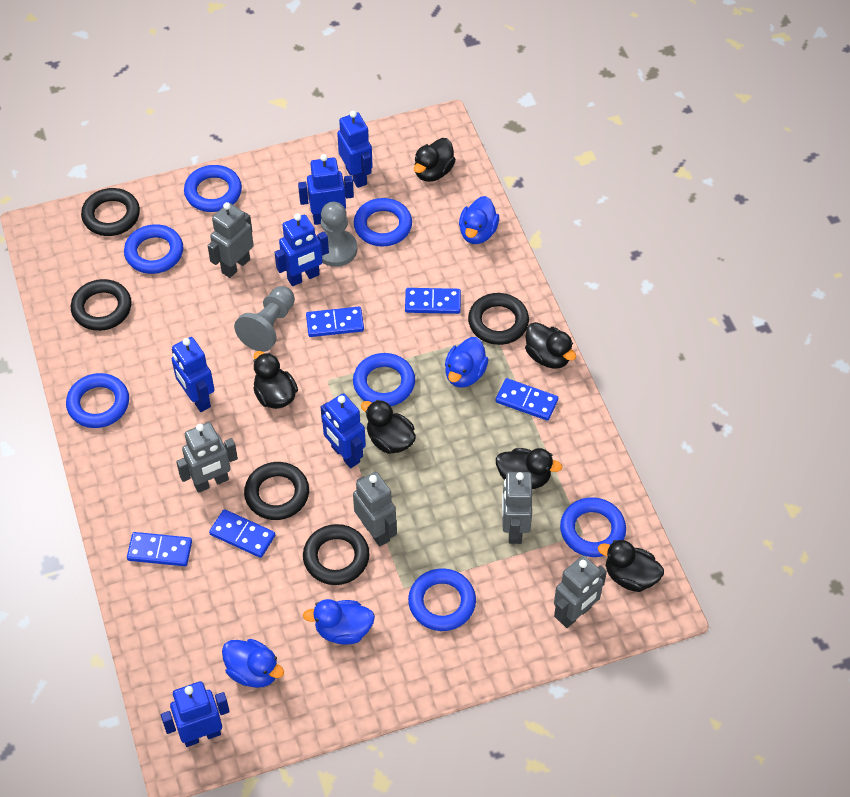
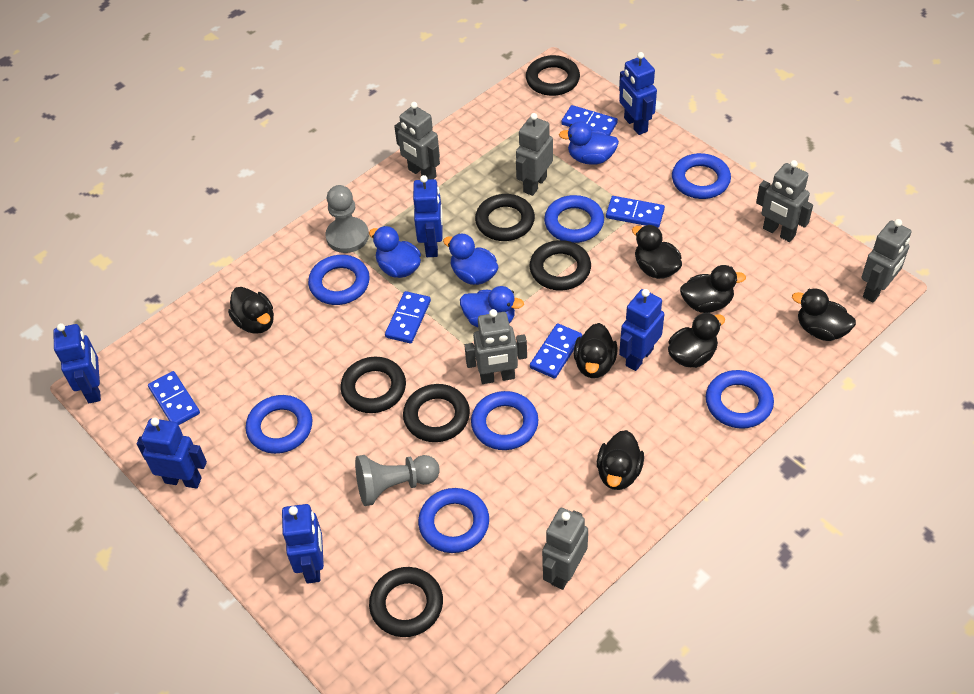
black duck: [253,351,298,409] [361,400,416,454] [414,138,456,182] [496,448,562,489] [525,322,576,369] [598,540,664,592] = 6 -> [228,287,274,334] [574,323,618,378] [597,430,644,490] [632,225,682,279] [668,312,725,368] [680,265,746,313] [792,289,856,341] = 7
black ring: [71,279,132,331] [81,188,140,236] [244,462,309,520] [303,524,370,585] [468,293,529,345] = 5 -> [341,357,406,413] [369,567,443,637] [403,384,470,442] [475,194,535,241] [526,55,580,96] [529,240,591,290] = 6
grey robot: [176,422,238,493] [208,202,254,278] [353,472,397,547] [502,472,532,544] [554,555,607,628] = 5 -> [394,102,440,179] [464,309,527,384] [516,113,553,196] [542,508,588,590] [756,160,813,242] [861,219,911,302] = 6

